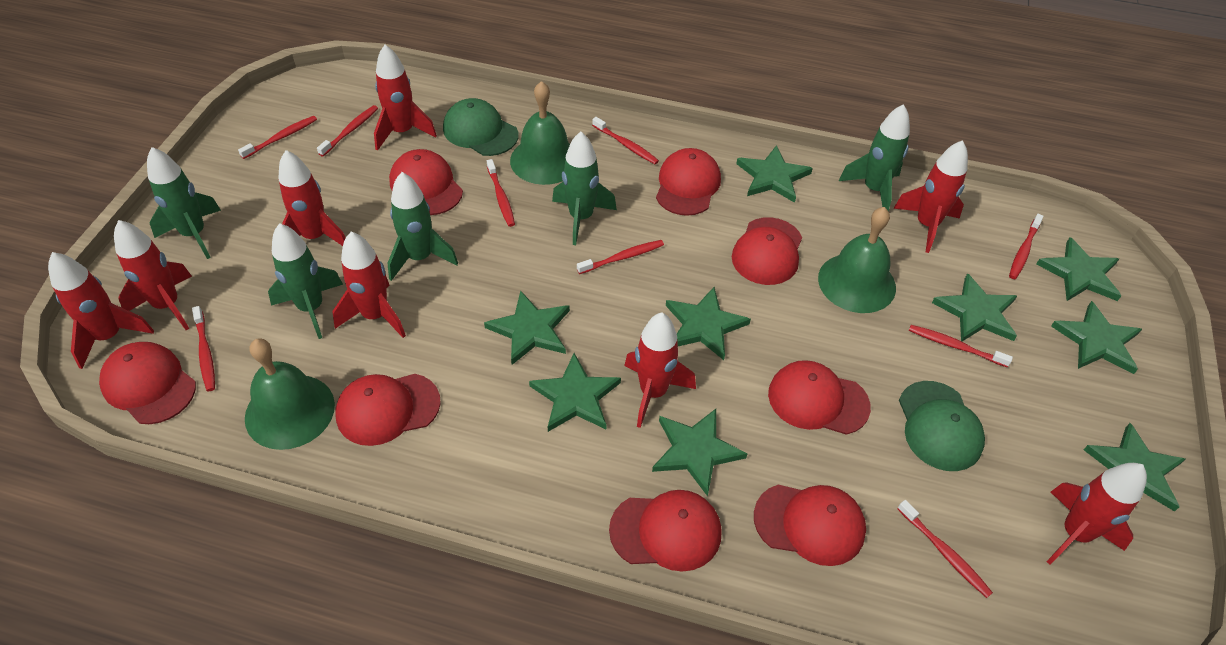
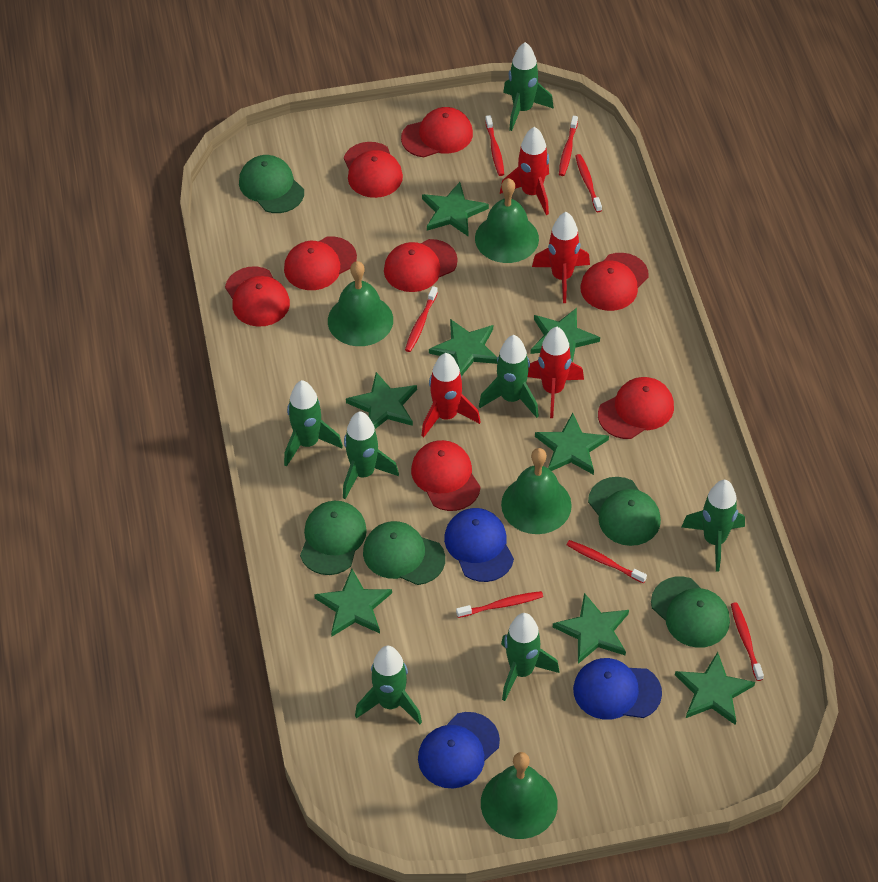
blue cap: none = 0 -> [418,712,500,788] [444,508,514,582] [573,658,662,720] = 3
green bell: [245,338,335,450] [510,81,570,185] [818,207,896,313] = 3 -> [328,261,393,346] [475,178,539,263] [481,752,558,839] [501,448,572,534] = 4
green cap: [443,98,519,156] [899,381,985,471] = 2 -> [239,155,304,213] [300,501,367,575] [363,521,445,585] [588,477,661,546] [651,576,730,648] = 5
green rocket: [147,147,221,259] [268,223,343,339] [388,172,458,281] [552,132,617,245] [839,104,910,211] = 5 -> [284,380,343,467] [343,411,399,499] [355,646,422,724] [479,335,539,418] [501,613,559,701] [503,42,554,131] [682,480,745,572] = 7
green star: [484,290,570,365] [529,353,621,432] [652,409,748,496] [666,287,751,360] [736,145,813,203] [932,273,1017,342] [1036,237,1121,301] [1051,301,1142,374] [1084,423,1185,512] = 9 -> [314,569,392,636] [346,372,417,429] [422,182,489,236] [429,319,497,376] [531,308,600,362] [535,413,609,475] [553,593,629,664] [675,652,755,725] = 8
red rocket: [48,252,154,369] [114,220,192,330] [278,150,345,246] [332,232,406,338] [374,45,437,151] [624,312,696,428] [893,140,968,253] [1046,463,1147,565] = 8 -> [421,353,481,437] [500,127,549,215] [528,327,584,418] [532,212,590,303] = 4
red toothbrush: [192,306,215,391] [238,116,317,159] [317,105,378,156] [487,159,515,227] [577,240,664,274] [592,117,659,164] [898,500,993,598] [909,325,1013,367] [1009,214,1044,279] = 9 -> [405,286,438,352] [456,591,543,618] [485,115,504,176] [559,116,578,176] [567,540,647,583] [575,154,602,212] [731,602,764,681] = 7

